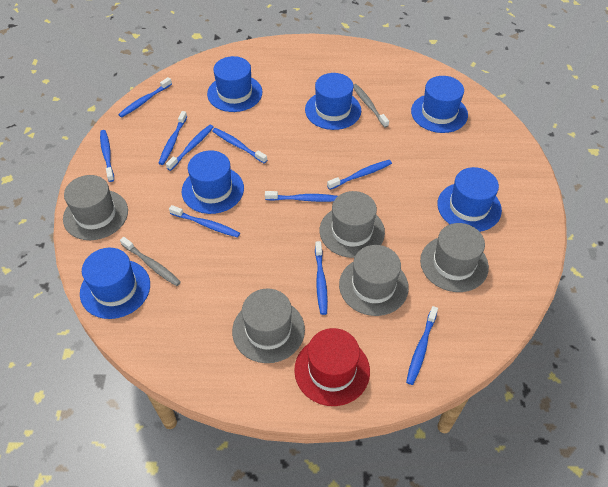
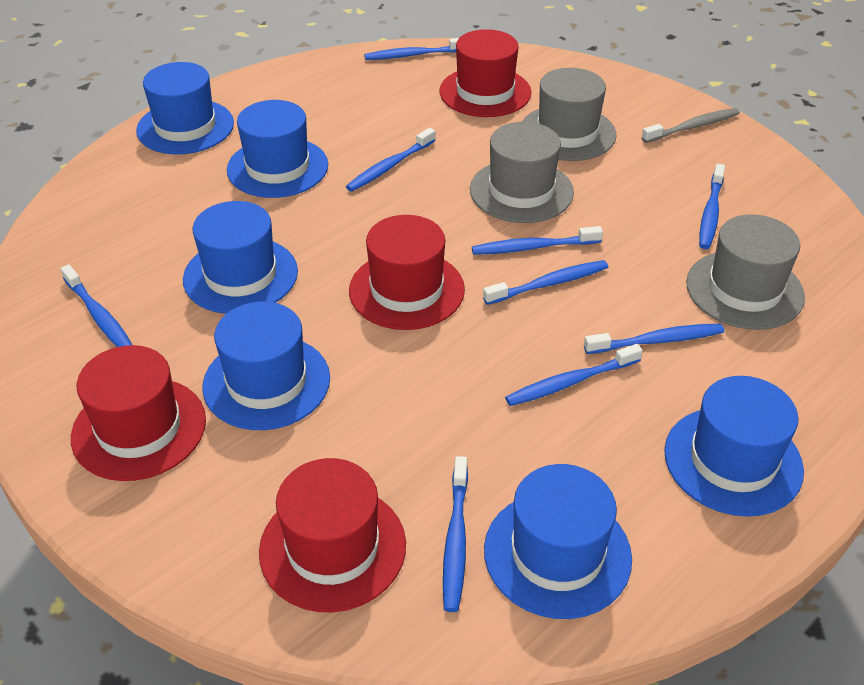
blue toothbrush: [100,130,114,182] [118,77,172,118] [159,111,187,165] [166,125,214,171] [169,205,240,237] [212,128,267,163] [265,191,338,202] [315,241,328,315] [327,160,392,190] [406,306,438,385] = 10 -> [61,264,132,347] [346,128,436,192] [364,38,459,60] [443,456,468,612] [472,226,603,255] [483,260,608,305] [505,344,643,406] [584,324,724,354] [699,164,725,249] = 9
grey hat: [63,175,128,240] [232,289,305,363] [320,191,385,258] [339,245,409,316] [420,223,489,292] = 5 -> [470,122,574,223] [522,68,617,161] [686,214,805,330] = 3
grey toothbrush: [120,237,181,286] [353,84,389,128] = 2 -> [641,108,740,143] = 1
red hat: [294,328,370,406] = 1 -> [71,345,206,481] [259,458,406,612] [349,215,465,330] [439,29,532,117] = 4

